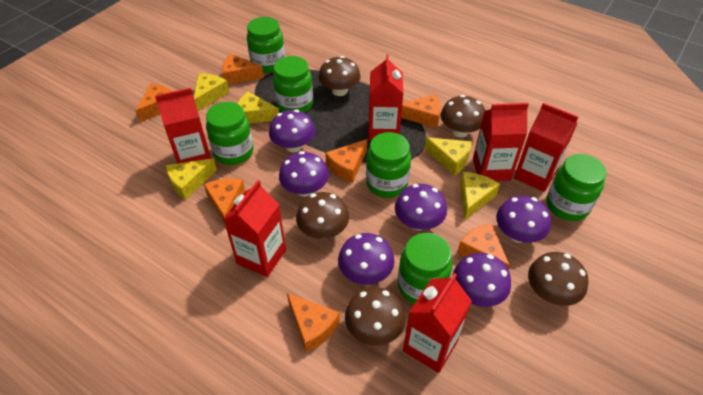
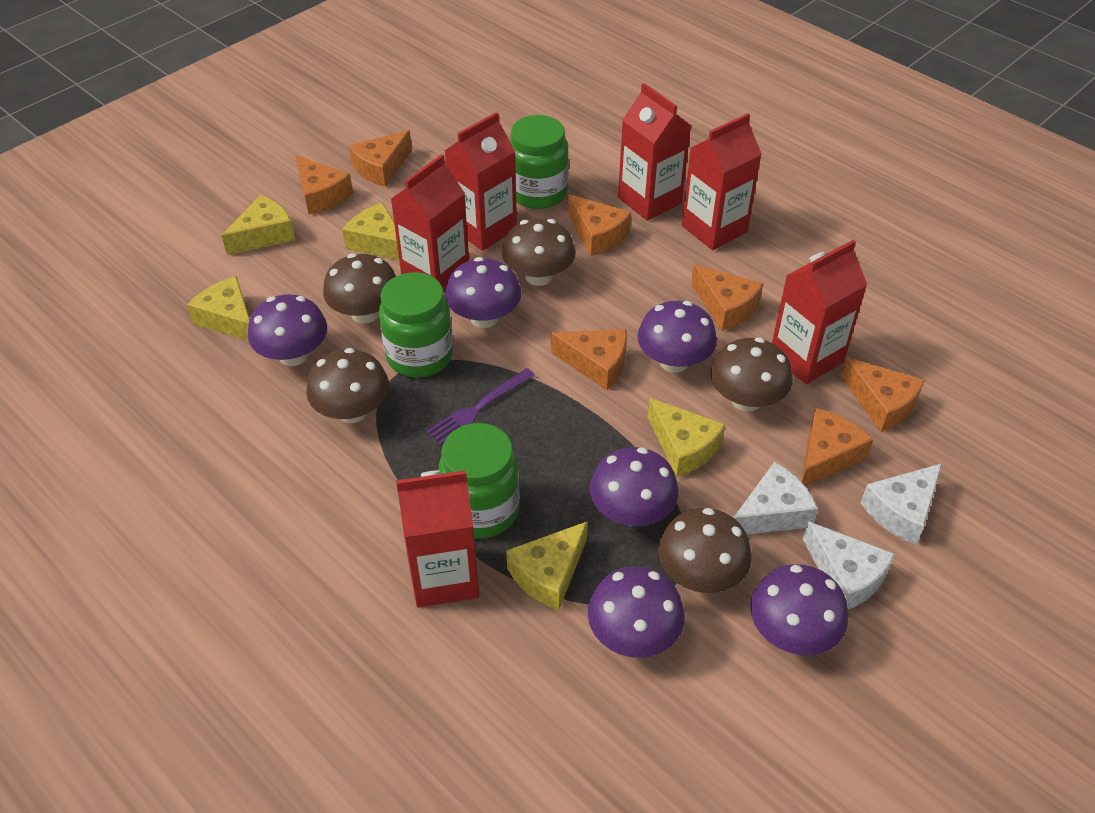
green jar: [206,102,253,165] [247,17,285,73] [273,56,313,113] [366,132,411,198] [398,233,452,304] [546,154,607,221] = 6 -> [379,272,453,378] [439,423,520,538] [510,115,569,209] = 3
purple fork: none = 0 -> [427,368,535,445] = 1
white cheese: none = 0 -> [733,462,818,534] [803,521,895,609] [861,463,942,545] = 3

